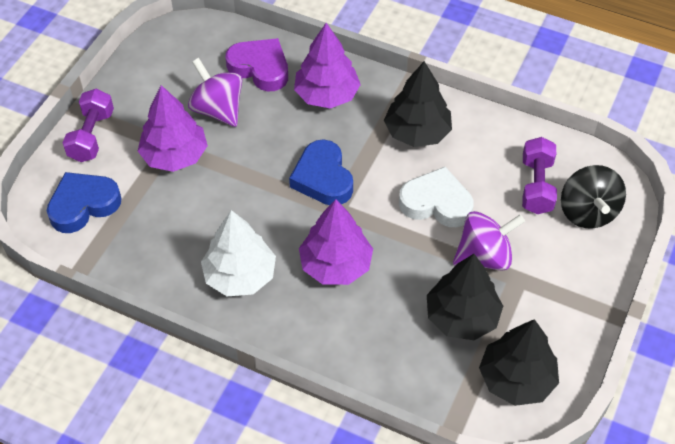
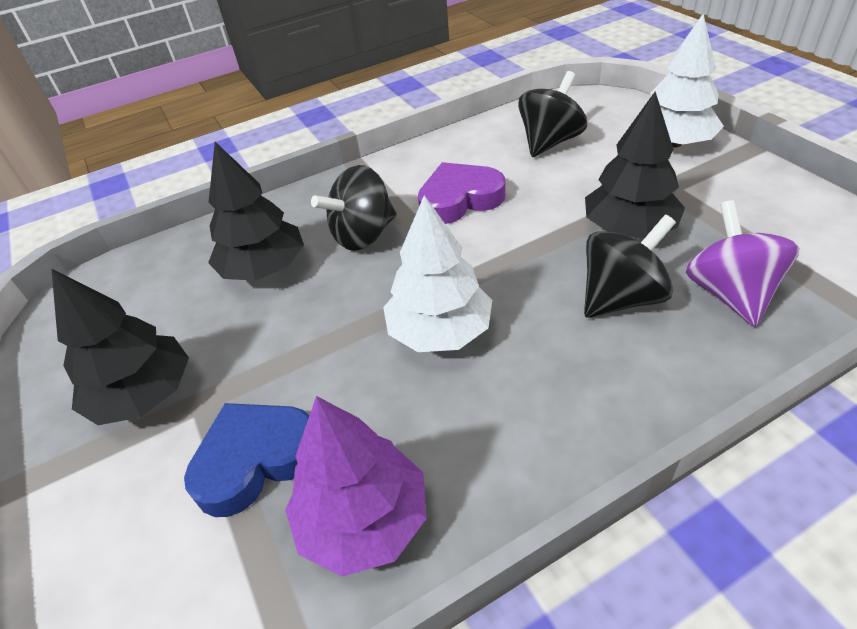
black spinning top: [561,165,626,228] = 1 -> [311,165,397,251] [518,71,587,157] [584,214,676,318] = 3
blue heart: [47,172,122,233] [289,139,353,205] = 2 -> [184,403,309,517] = 1
purple dumbbell: [63,89,114,162] [522,137,557,214] = 2 -> none = 0
purple spinning top: [188,58,242,127] [453,211,525,271] = 2 -> [686,200,799,327] = 1
purple tree: [138,85,208,172] [294,23,361,108] [299,199,373,285] = 3 -> [285,396,427,576] = 1
white heart: [399,167,473,227] = 1 -> none = 0
white tree: [201,210,276,296] = 1 -> [383,195,492,352] [639,14,724,148] = 2

